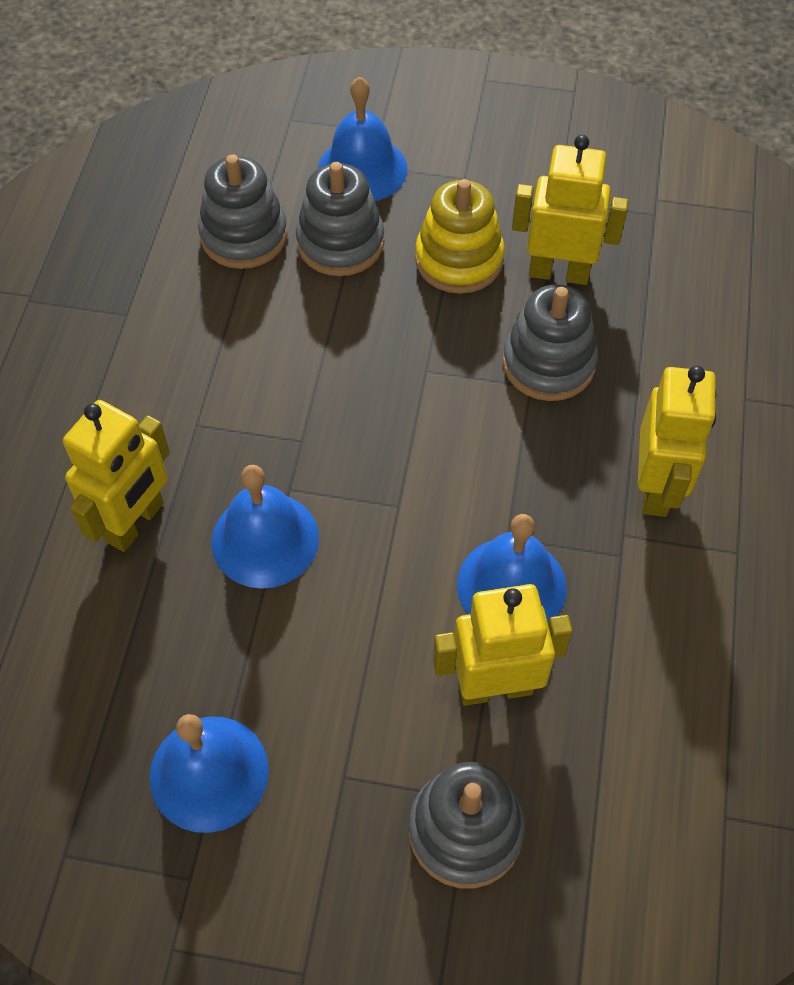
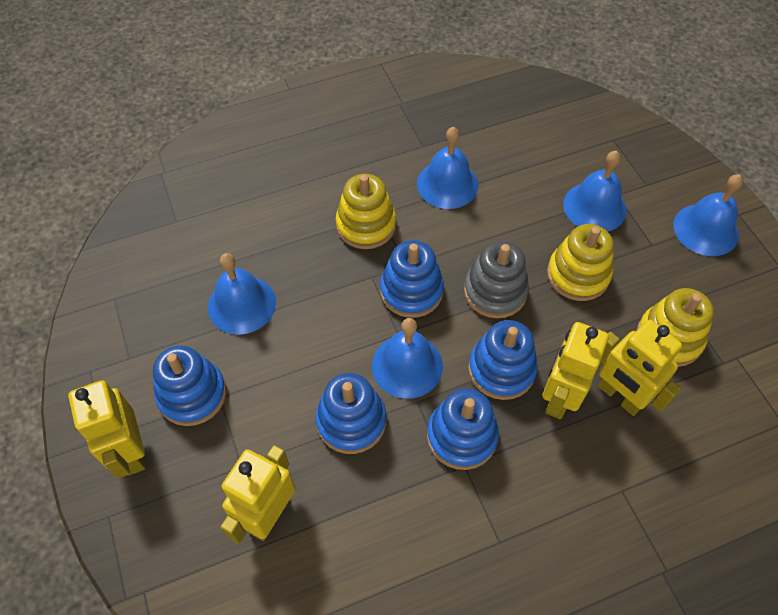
blue bell: [149,714,269,833] [211,465,319,589] [318,76,407,201] [457,514,567,623] = 4 -> [208,253,276,335] [372,318,443,399] [417,127,478,209] [563,151,626,231] [673,174,743,256] = 5
blue stacking toy: none = 0 -> [153,346,226,426] [316,373,386,454] [380,240,444,318] [427,388,499,470] [468,320,538,400] = 5
grey stacking toy: [198,154,288,269] [296,162,385,276] [409,762,525,889] [502,284,598,401] = 4 -> [464,241,529,318] = 1
yellow stacking toy: [415,179,505,294] = 1 -> [336,174,396,249] [547,224,614,301] [637,288,714,367] = 3

